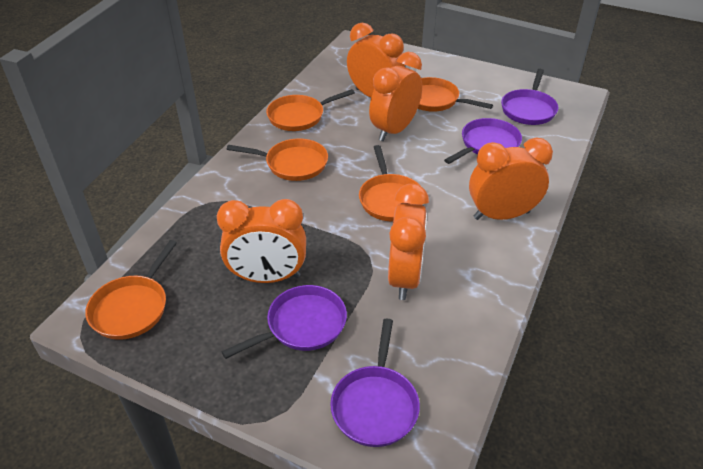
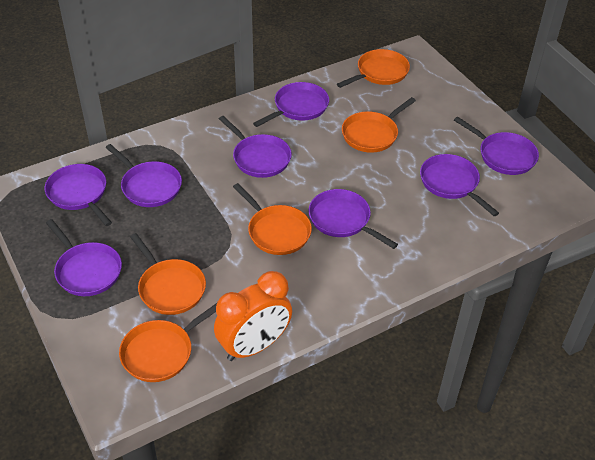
orange clock: [217,199,306,283] [347,23,405,97] [369,52,422,141] [388,184,429,300] [469,138,553,220] = 5 -> [214,271,292,361] = 1
purple pan: [222,285,347,359] [330,319,420,447] [444,118,522,164] [501,69,559,125] = 4 -> [45,164,112,226] [46,219,122,296] [106,144,182,207] [219,116,292,178] [253,82,329,127] [308,189,398,249] [420,154,499,216] [454,117,539,175] = 8

